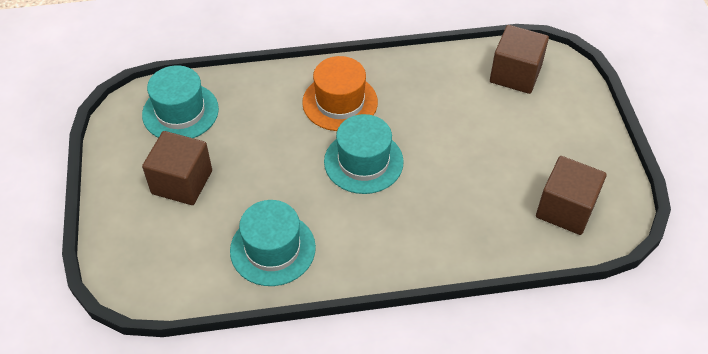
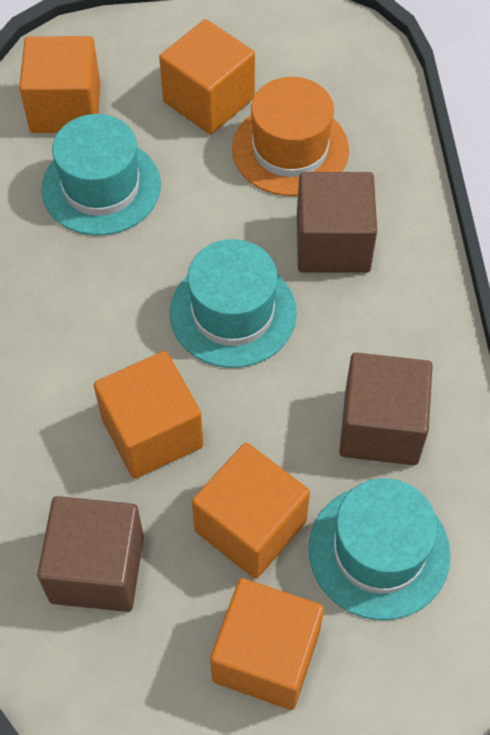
orange cube: none = 0 -> [19,36,101,133] [94,351,203,479] [159,19,255,134] [192,443,310,579] [210,578,324,710] = 5

